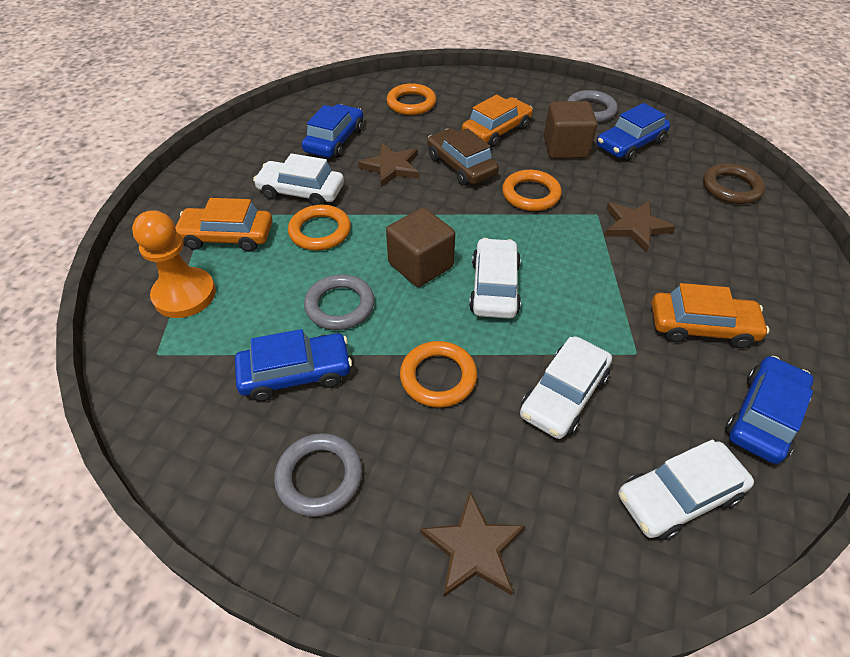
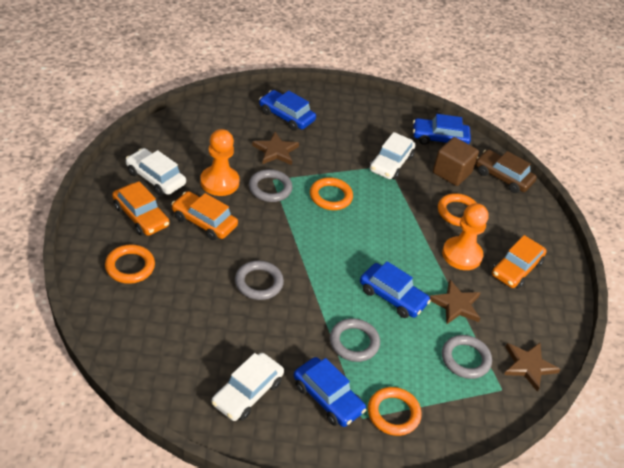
brown cube: [386,207,455,287] [544,101,597,159] = 2 -> [433,137,479,186] = 1
brown ring: [703,163,765,204] = 1 -> none = 0
grey ring: [274,433,362,517] [304,274,375,330] [567,90,618,123] = 3 -> [235,261,284,300] [249,169,293,202] [330,318,380,362] [442,335,492,379] = 4
orange pawn: [132,210,216,318] = 1 -> [200,129,239,196] [442,203,489,270] = 2
white car: [253,153,344,205] [469,238,521,319] [520,336,612,439] [618,440,754,540] = 4 -> [126,148,186,196] [212,353,284,421] [370,132,415,180] = 3

